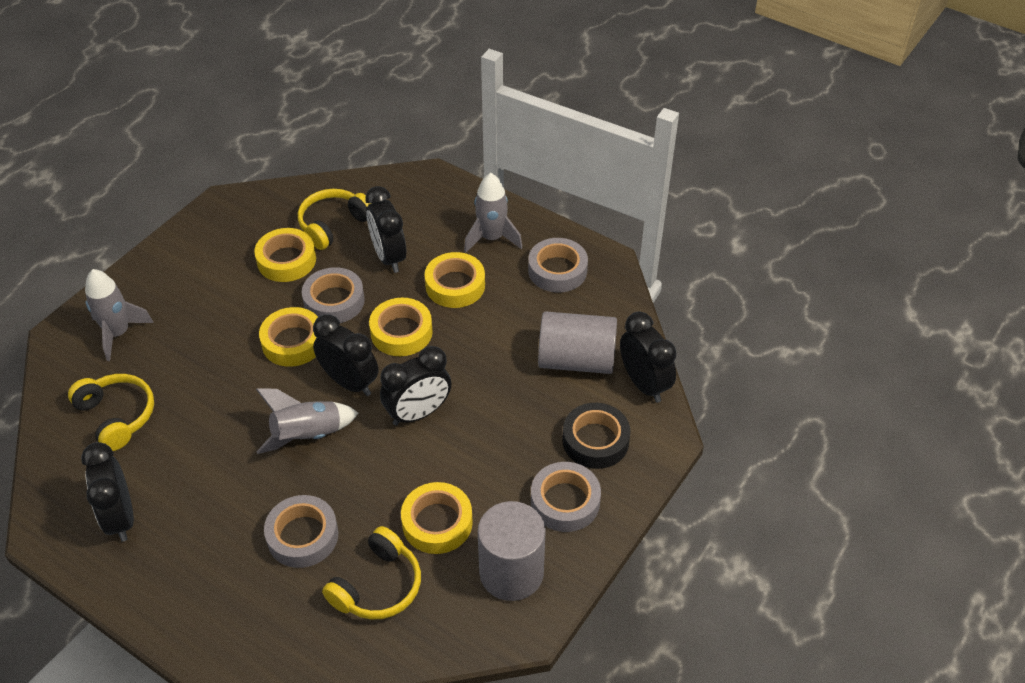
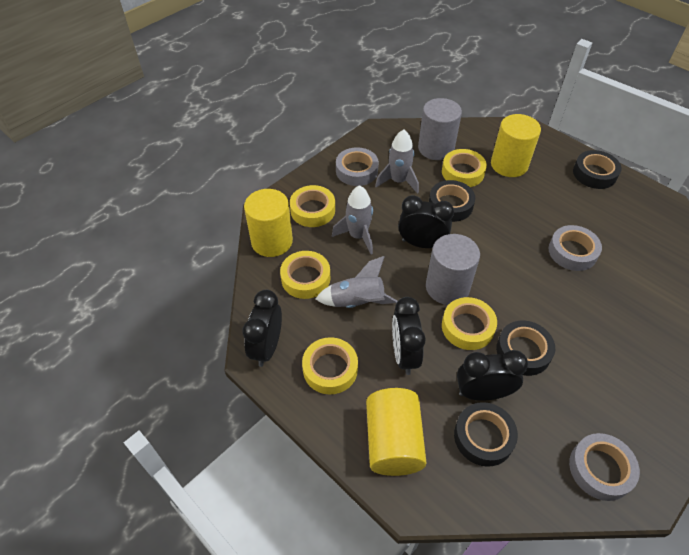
black clock: [81,442,134,542] [313,314,379,396] [365,186,406,273] [380,346,451,426] [620,312,677,403] = 5 -> [243,290,282,367] [392,297,426,375] [398,195,454,248] [457,350,528,401] = 4
black tape: [562,403,631,469] = 1 -> [429,180,475,222] [454,402,518,467] [496,321,555,376] [573,150,621,189] = 4
grey tape: [264,495,339,568] [302,267,365,323] [528,238,588,293] [531,462,601,532] = 4 -> [336,147,379,186] [549,225,602,271] [569,433,640,501] = 3
yellow cylinder: none = 0 -> [244,189,293,257] [366,388,427,476] [491,114,541,177] = 3
yellow headphones: [68,374,154,451] [298,189,370,250] [322,526,421,620] = 3 -> none = 0

